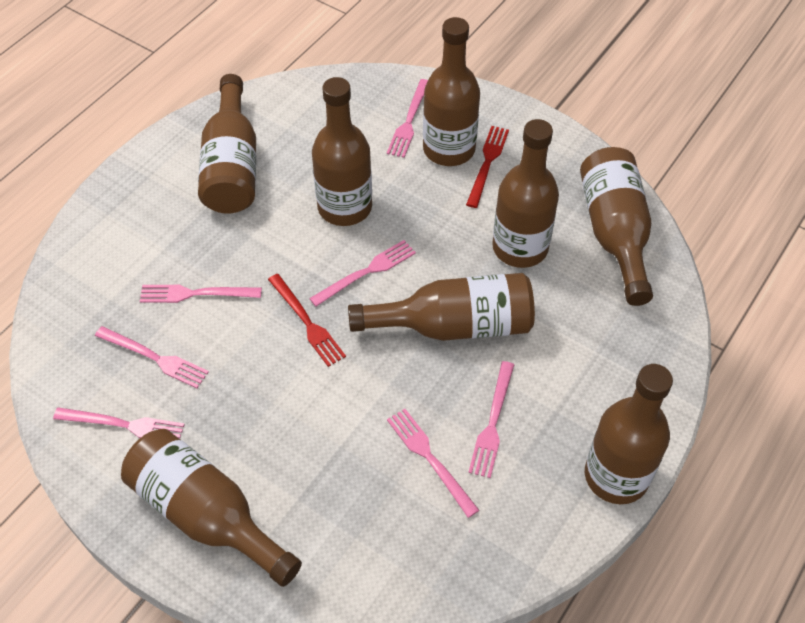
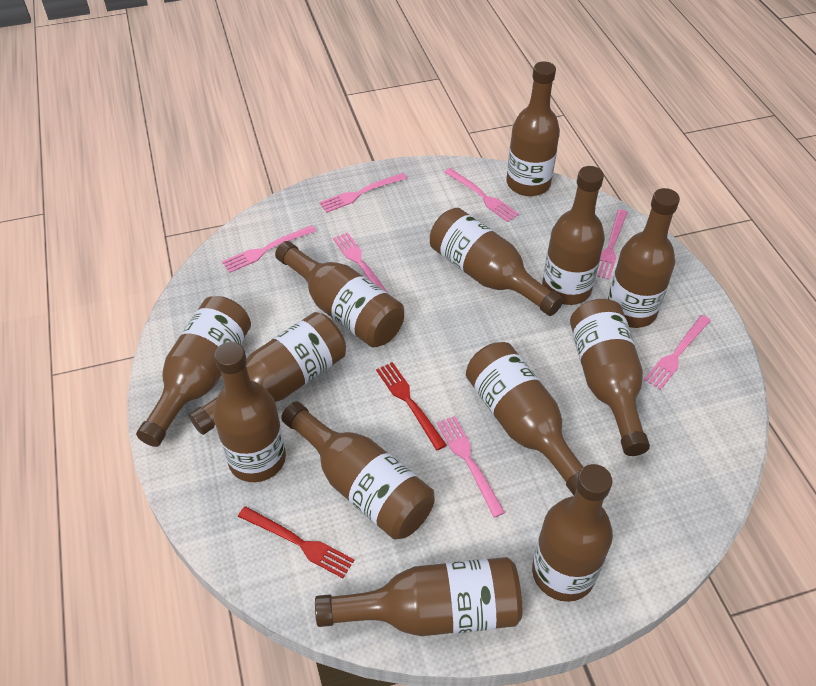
brown bottle: [121,429,302,587] [198,74,256,214] [312,77,372,226] [348,273,535,341] [423,17,480,166] [492,119,559,268] [580,147,653,306] [585,364,673,504] = 8 -> [136,296,251,447] [189,312,346,435] [213,342,286,482] [275,241,404,347] [281,401,434,540] [315,557,522,636] [430,208,563,316] [466,342,583,495] [506,62,560,196] [532,464,613,602] [542,166,605,305] [570,299,650,456] [608,188,680,328] = 13

